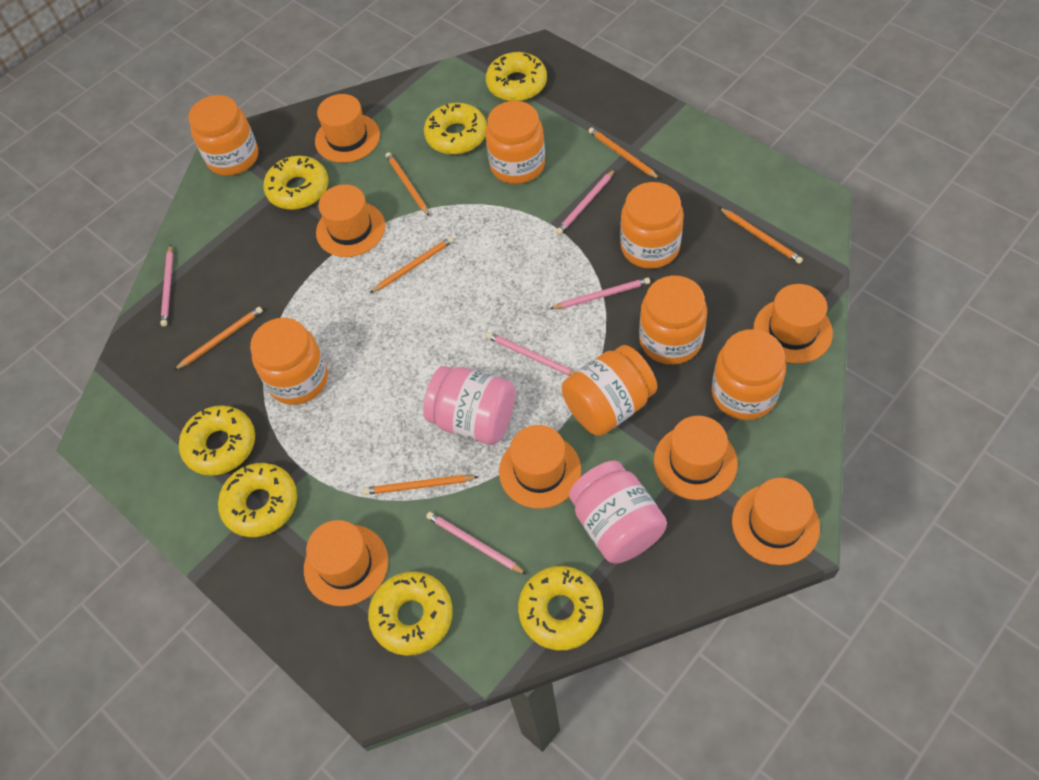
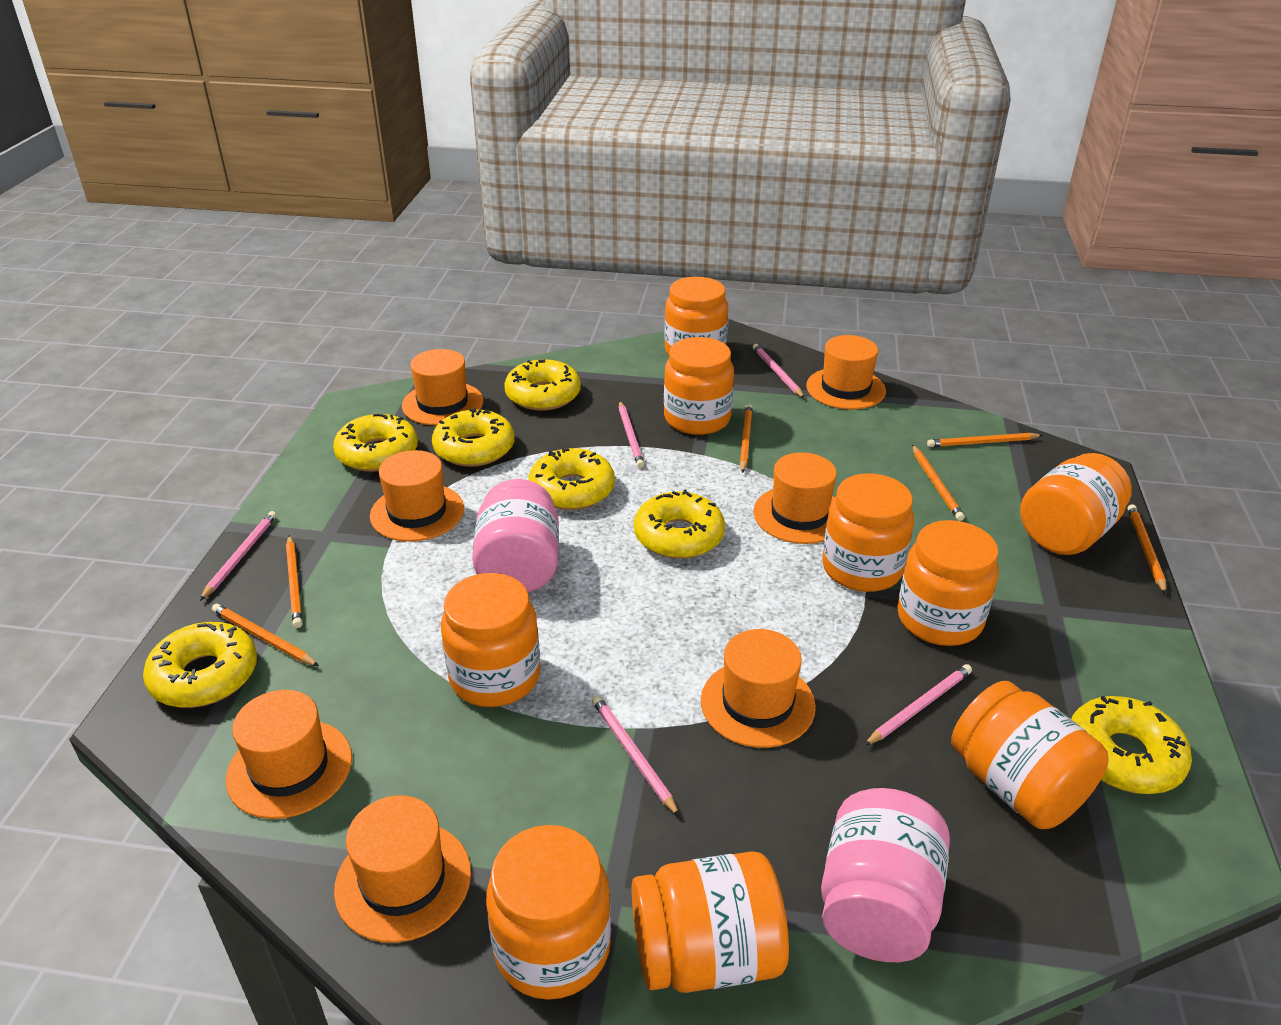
orange jar: [188,95,258,176] [250,318,328,405] [485,101,545,184] [562,345,657,436] [620,182,684,269] [639,276,707,365] [712,329,786,420] = 7 -> [441,573,540,707] [486,825,611,1000] [632,851,789,993] [664,277,728,355] [664,337,734,435] [822,473,914,592] [897,520,999,646] [951,681,1109,829] [1020,453,1132,555] = 9

